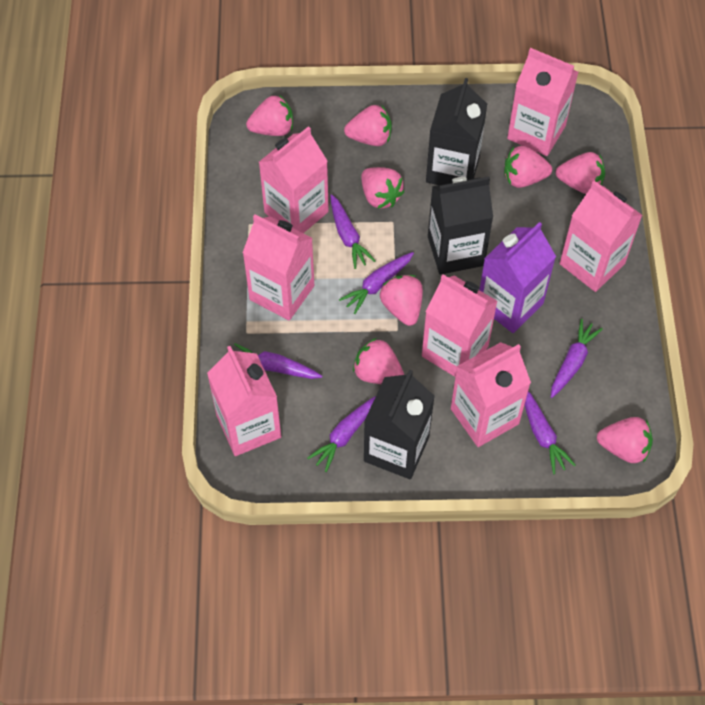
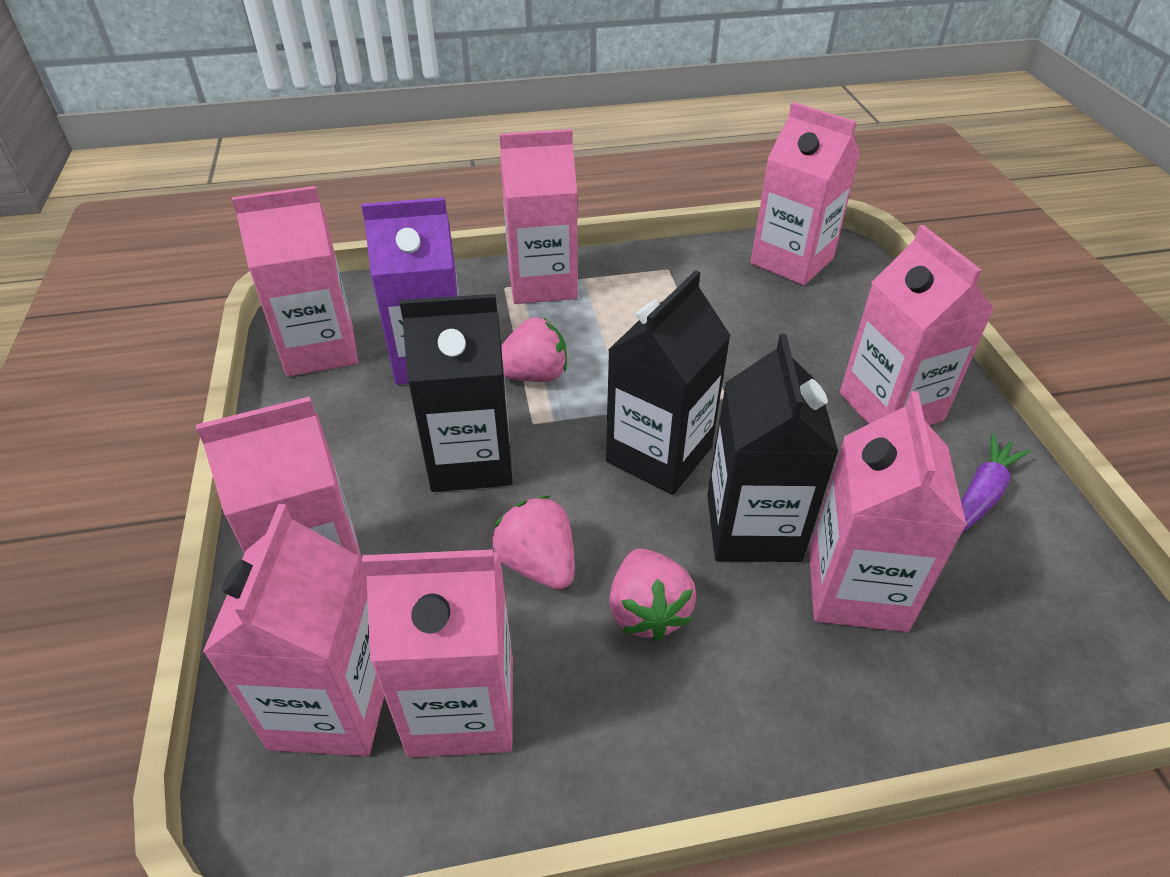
pink carton: [207,346,281,456] [243,215,314,321] [259,126,329,233] [422,274,498,377] [451,342,531,447] [507,48,578,156] [560,180,643,292] = 7 -> [196,396,367,584] [202,504,384,756] [232,186,358,376] [362,549,513,758] [499,129,578,304] [751,102,860,285] [809,391,967,632] [840,225,994,426] = 8
pink strawberry: [246,95,293,136] [344,105,392,146] [353,338,404,384] [361,167,404,209] [380,275,423,326] [504,146,552,188] [556,152,605,194] [597,417,653,463] = 8 -> [492,496,575,590] [501,317,567,382] [609,549,696,642] = 3
purple carrot: [234,343,322,379] [307,396,376,472] [330,194,375,269] [339,252,414,314] [525,391,576,474] [551,319,603,398] = 6 -> [961,434,1030,533] = 1

